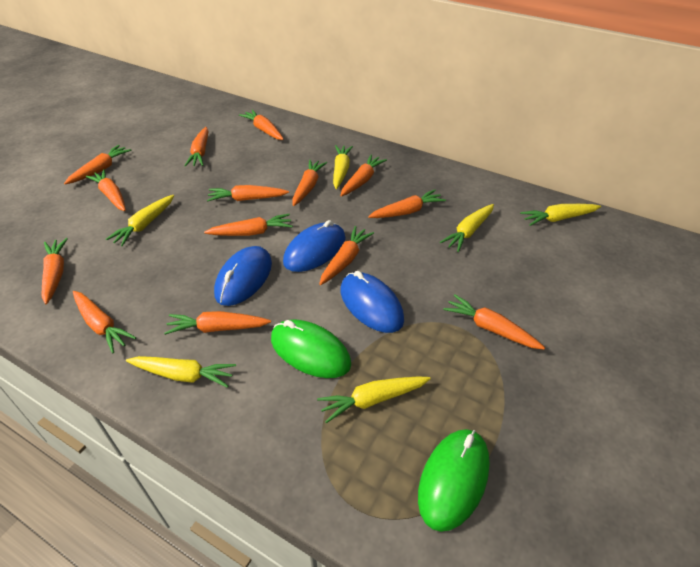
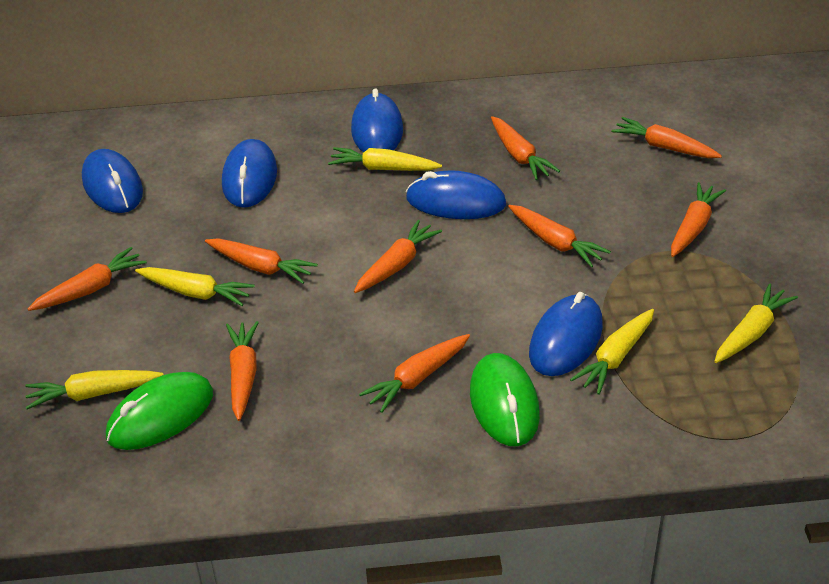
blue mouse: [214,246,272,306] [283,220,346,272] [341,271,404,333] = 3 -> [82,149,143,213] [222,139,277,208] [351,88,403,152] [406,170,506,219] [529,292,603,376] = 5
orange carrot: [42,238,68,304] [64,145,131,184] [73,291,136,353] [86,169,126,211] [164,311,271,335] [184,127,208,167] [204,214,293,236] [207,185,289,202] [239,109,284,140] [292,160,327,206] [319,226,374,285] [340,155,387,196] [368,190,446,218] [443,294,545,350] = 14 -> [27,247,147,311] [205,238,318,284] [226,321,259,421] [354,220,442,293] [359,334,470,413] [491,116,560,180] [508,205,611,267] [612,117,722,158] [671,182,726,257] = 9
yellow carrot: [106,195,174,246] [126,356,236,388] [317,376,431,423] [333,145,353,189] [440,204,494,252] [520,204,601,226] = 6 -> [25,370,164,409] [135,267,255,306] [328,147,442,171] [570,309,654,395] [714,283,798,363] = 5

